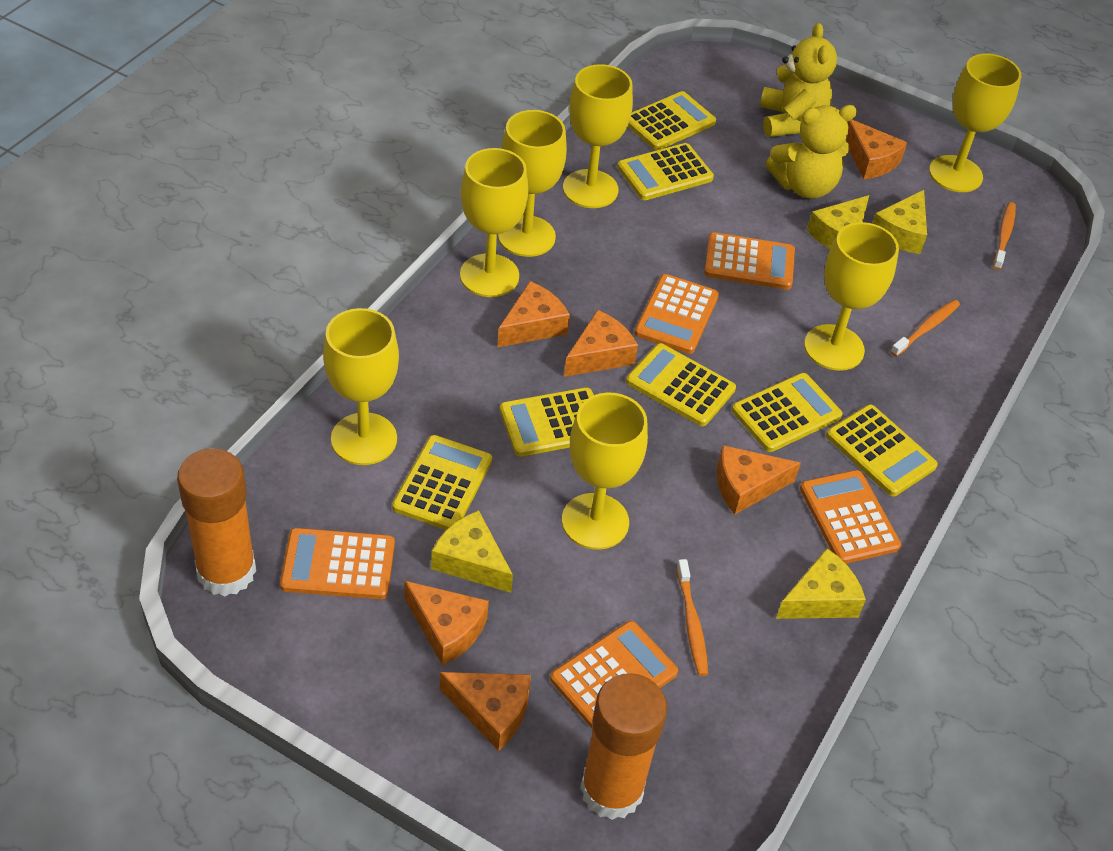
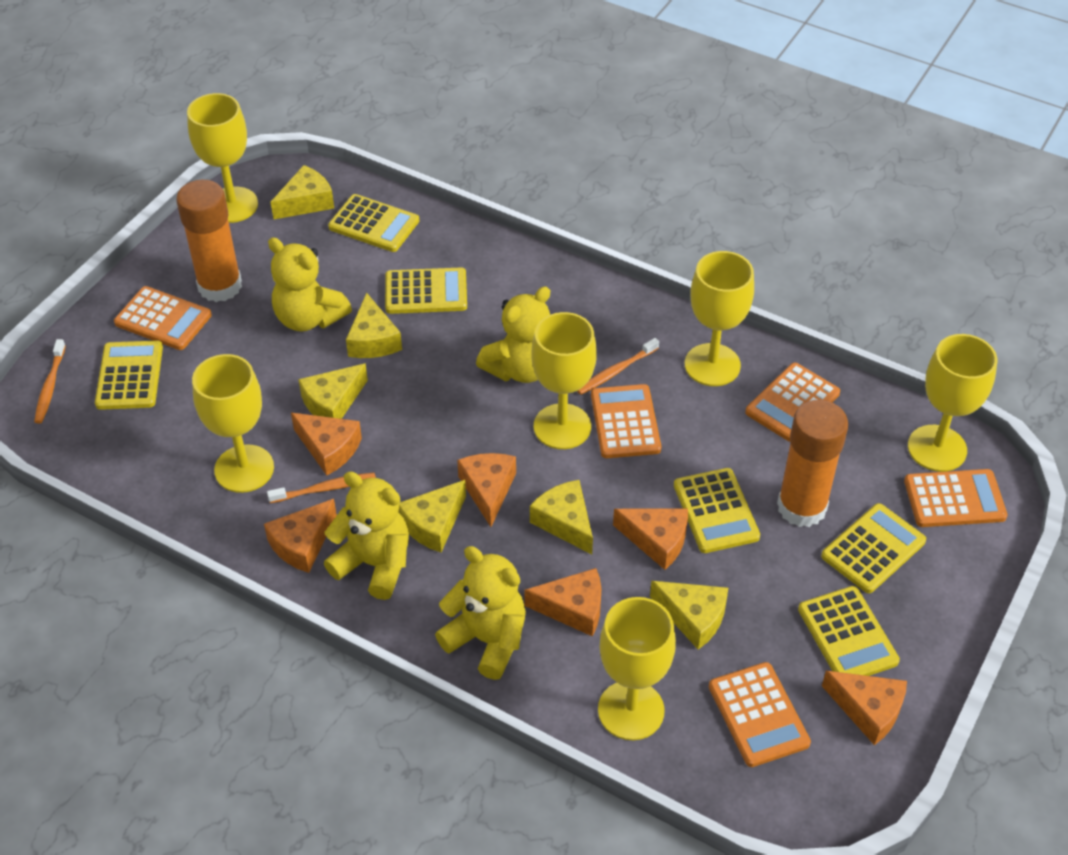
yellow calculator: [392,435,492,530] [500,387,594,457] [617,143,714,200] [626,343,736,426] [628,91,716,150] [732,373,843,452] [826,405,938,496] = 7 -> [95,341,163,410] [328,194,419,252] [385,267,467,314] [674,468,760,553] [798,586,900,676] [821,503,926,593] = 6
yellow cheese: [431,510,513,593] [776,548,866,619] [807,195,869,249] [872,190,927,254] = 4 -> [271,165,334,220] [298,363,368,419] [346,293,402,358] [398,480,466,552] [530,480,593,554] [650,581,728,649] = 6
yellow goblet: [323,308,399,465] [460,148,528,297] [498,110,567,257] [562,392,648,550] [563,64,633,208] [804,222,899,371] [929,54,1022,192] = 7 -> [187,93,258,223] [192,354,274,493] [531,312,597,449] [598,597,676,740] [685,251,754,386] [908,334,997,472] = 6
yellow teddy bear: [760,23,837,137] [766,105,857,199] = 2 -> [268,237,352,332] [324,471,409,600] [435,546,526,680] [476,287,550,383] = 4

